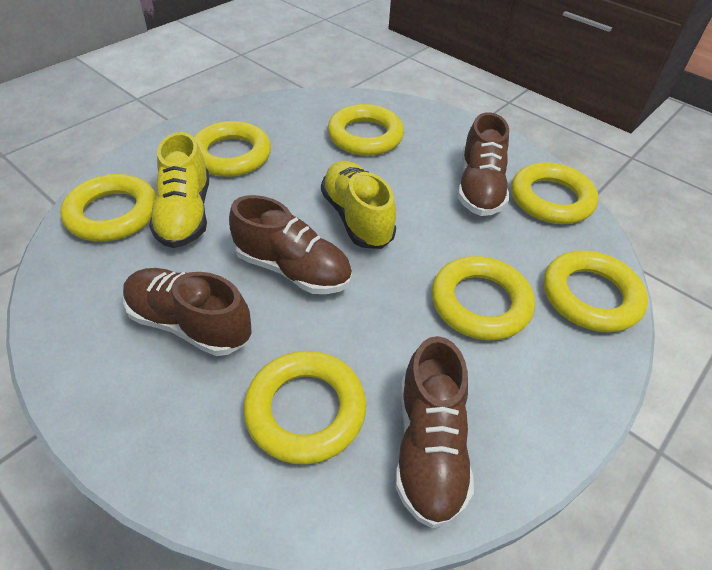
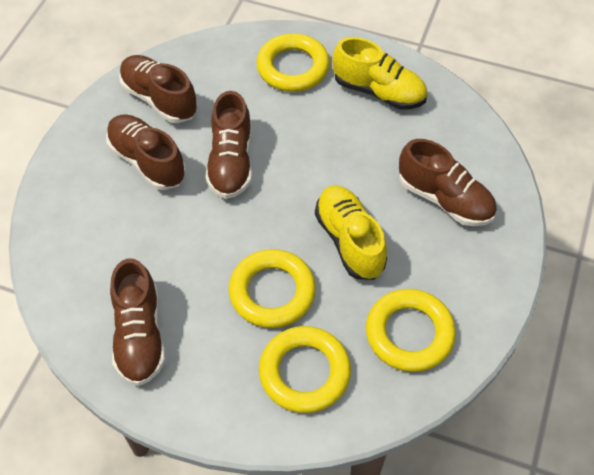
brown shoe: [123,268,252,356] [229,195,352,294] [396,336,474,528] [458,112,509,216] = 4 -> [106,114,186,190] [110,258,166,386] [119,55,198,123] [205,91,252,199] [399,139,497,226] = 5
yellow ring: [60,174,157,241] [194,121,271,177] [243,351,366,465] [327,104,404,156] [431,256,535,340] [511,162,598,224] [543,250,648,333] = 7 -> [229,249,316,328] [256,33,330,92] [259,326,351,413] [366,289,456,372] = 4

